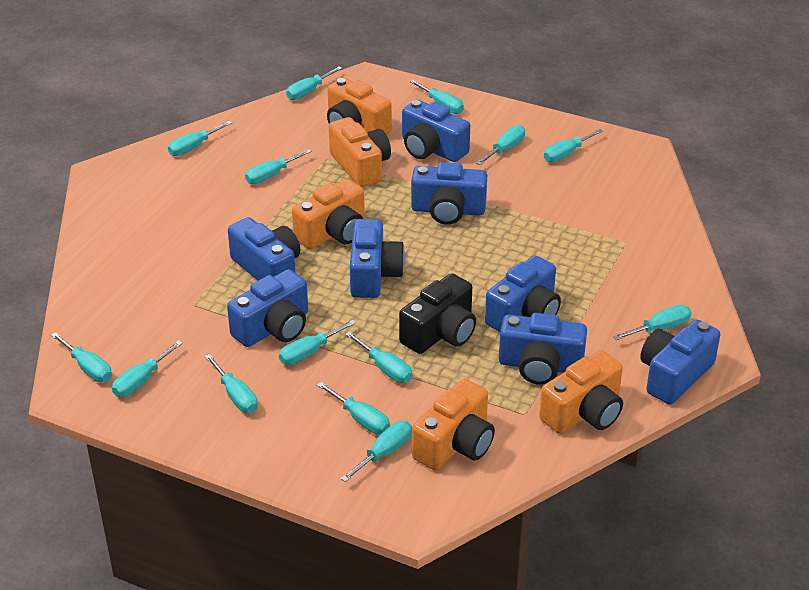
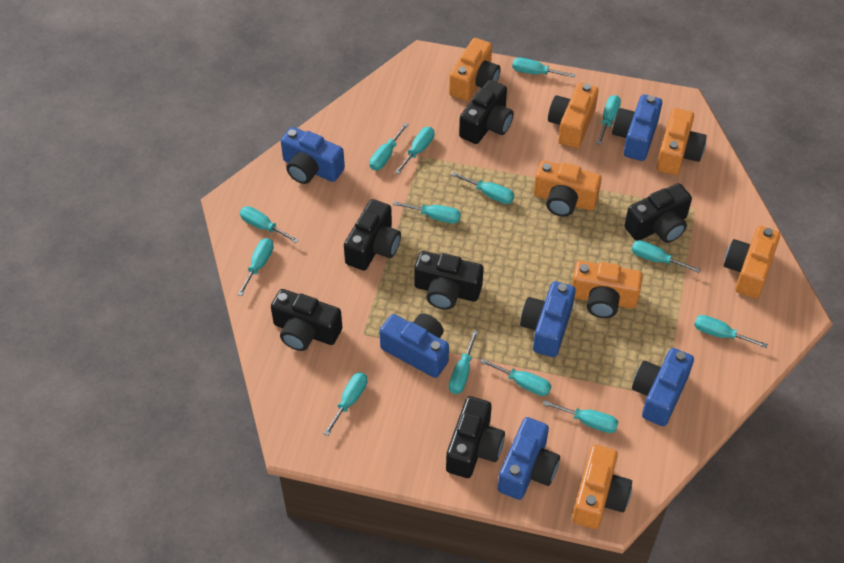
black camera: [399,273,476,354] = 1 -> [271,289,342,351] [344,199,401,270] [414,251,484,310] [446,396,505,478] [459,80,514,144] [624,183,692,243] = 6
blue camera: [227,269,308,347] [228,217,300,280] [350,219,405,298] [402,100,470,162] [411,162,487,225] [485,255,561,332] [499,313,587,385] [640,320,720,404] = 8 -> [281,127,345,184] [379,313,449,378] [498,417,560,500] [520,281,576,357] [612,94,662,161] [632,348,694,426] = 6
orange camera: [292,179,365,249] [327,78,392,134] [329,117,391,187] [412,379,495,470] [539,350,623,434] = 5 -> [449,38,500,101] [534,160,602,217] [548,83,598,148] [572,261,643,318] [572,445,632,529] [656,108,707,175] [724,226,780,298] = 7

